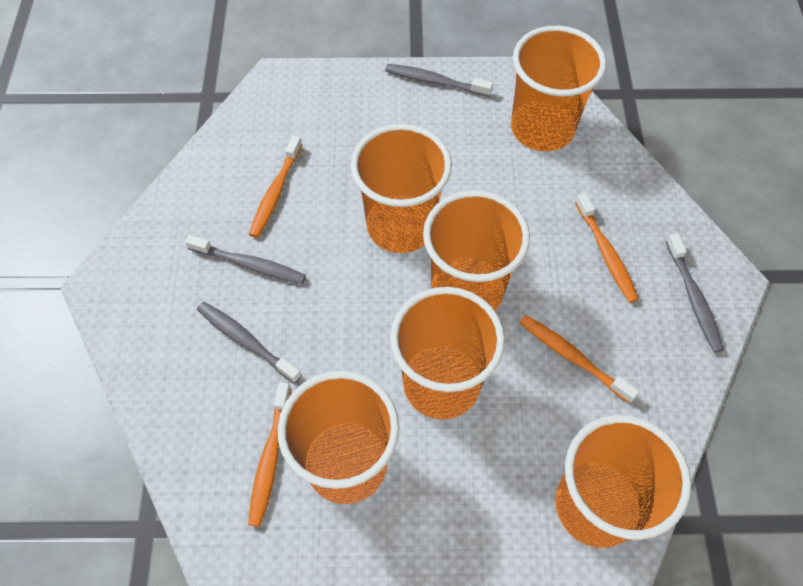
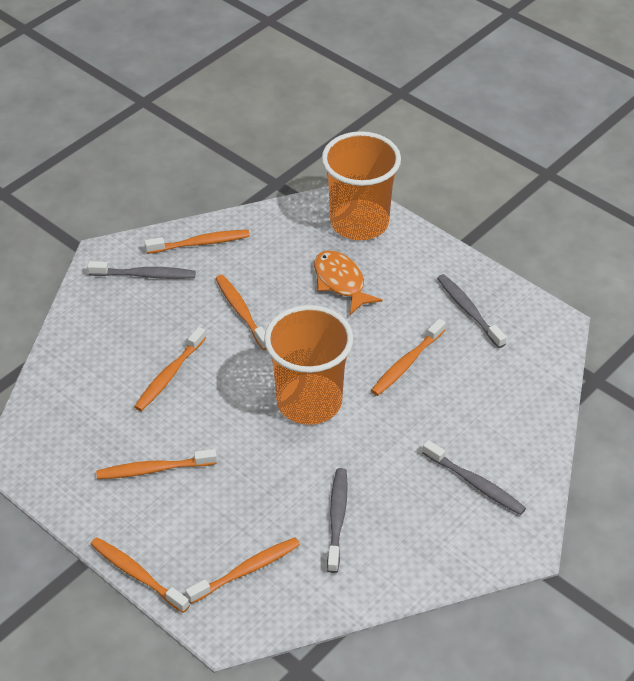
orange cup: [278,371,399,504] [351,124,452,253] [390,287,505,419] [423,190,530,311] [511,26,606,151] [555,415,691,548] = 6 -> [264,305,353,425] [322,131,401,240] = 2
orange fish: none = 0 -> [314,250,382,315] = 1
orange toothbrush: [248,382,291,527] [249,135,302,238] [519,315,639,403] [575,193,639,303] = 4 -> [90,537,190,613] [96,449,217,479] [134,327,206,411] [144,230,250,254] [185,537,300,604] [215,275,267,350] [371,319,446,396] = 7

